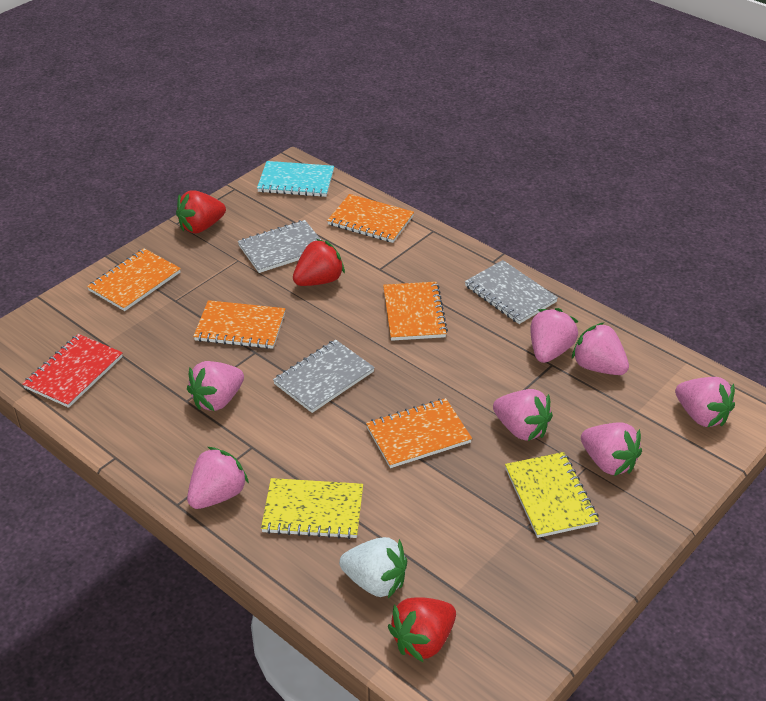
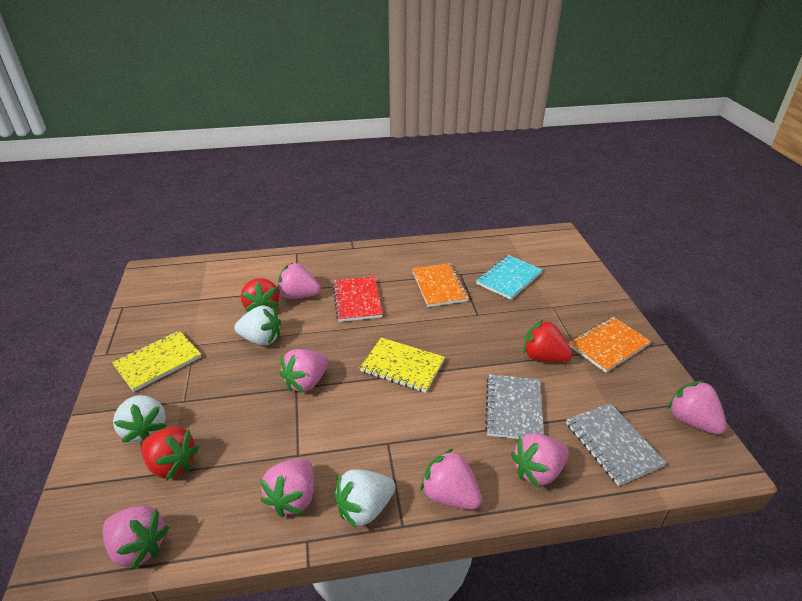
grey notebook: [238,220,321,273] [273,339,375,413] [465,260,558,324] = 3 -> [485,374,544,439] [566,403,666,486] = 2
orange notebook: [87,248,181,311] [193,300,285,349] [327,194,414,243] [366,398,472,468] [383,282,448,341] = 5 -> [412,263,469,307] [569,317,651,373] = 2
white strawberry: [339,537,407,598] = 1 -> [113,395,166,442] [234,305,281,345] [334,469,396,529] = 3

